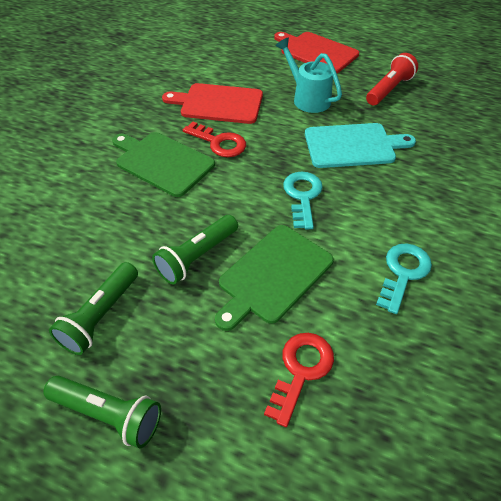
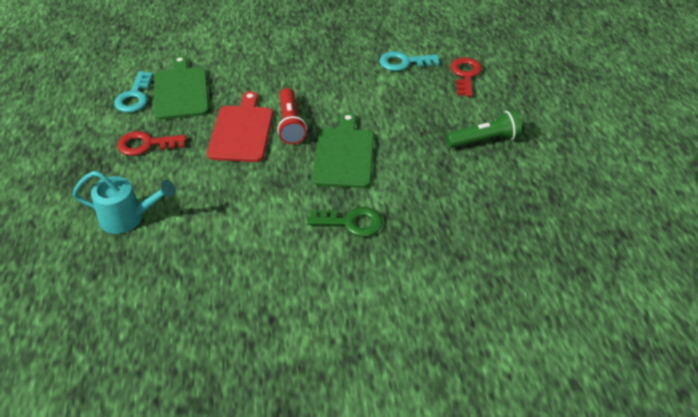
green flashlight: [43,375,161,448] [49,262,138,355] [152,215,238,285] = 3 -> [446,110,522,148] = 1
green key: none = 0 -> [307,207,382,237] = 1
red cutting board: [162,83,263,124] [274,32,359,73] = 2 -> [207,91,273,162] = 1
turquoise cutting board: [305,123,416,168] = 1 -> none = 0

